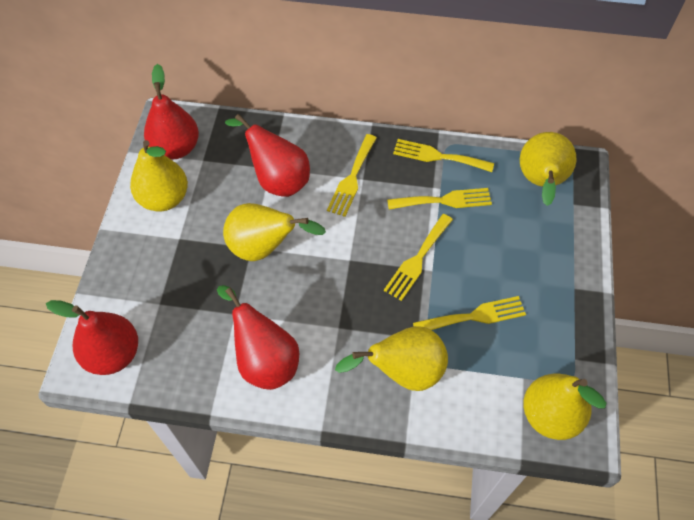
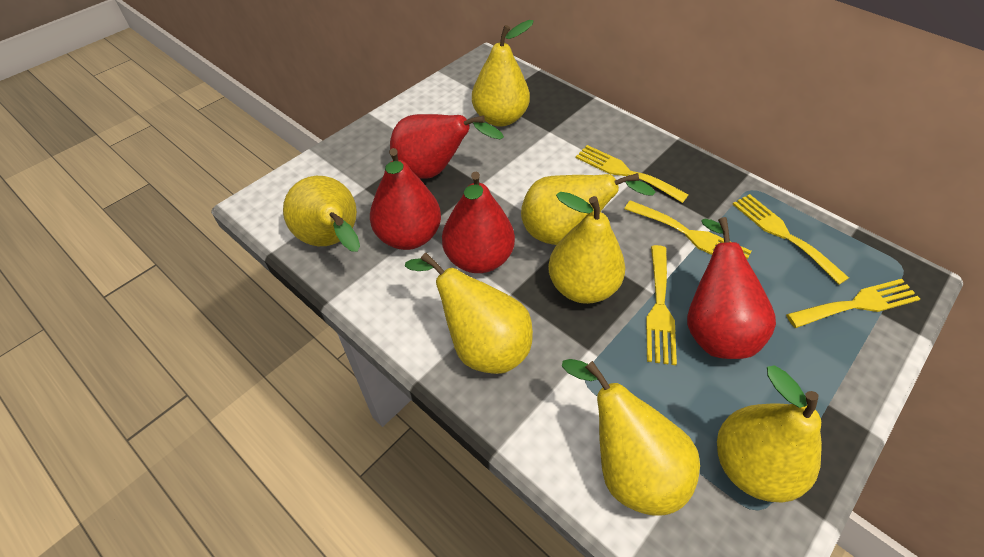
yellow pear: [130,140,188,211] [223,203,326,261] [335,326,448,391] [520,132,576,206] [523,374,606,440] = 5 -> [283,176,360,252] [405,252,533,374] [472,20,534,127] [521,173,655,245] [548,192,625,304] [562,359,700,516] [717,365,822,502] = 7

